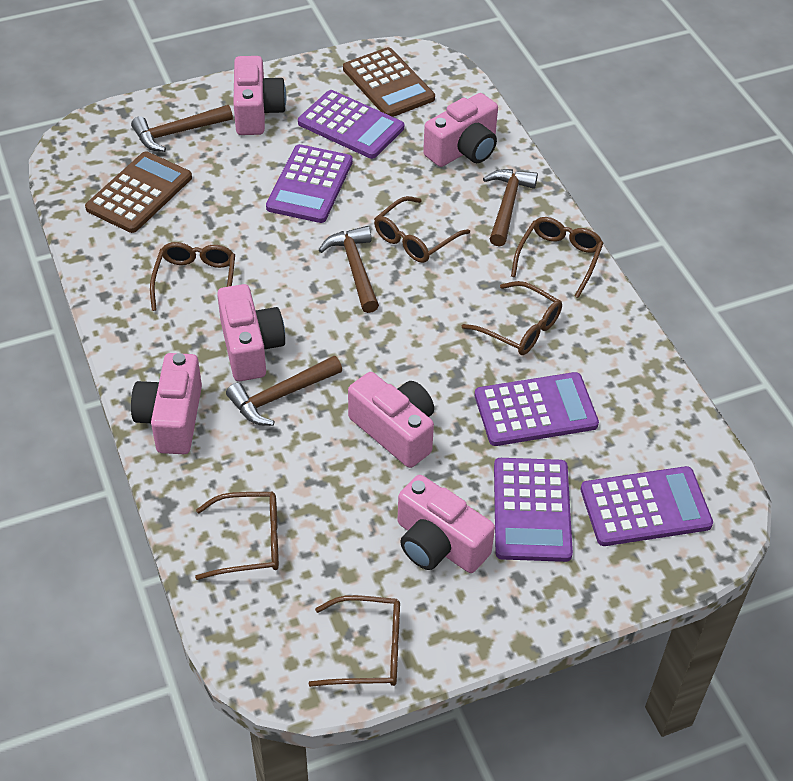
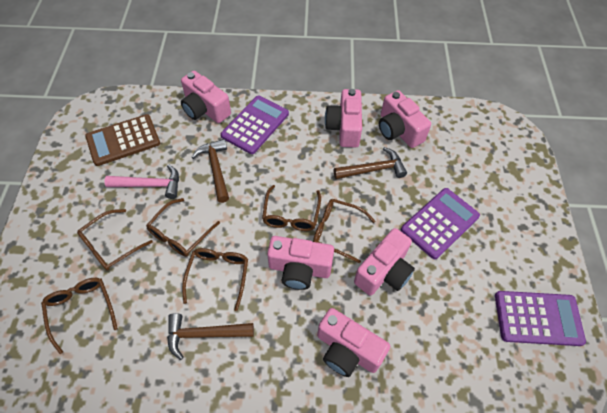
brown calculator: [85,151,192,233] [343,47,435,117] = 2 -> [85,114,160,166] = 1
brown hammer: [131,105,233,152] [226,356,342,426] [319,226,379,313] [483,169,538,246] = 4 -> [167,313,254,360] [192,139,229,203] [334,147,407,179] = 3
pink hammer: none = 0 -> [105,164,179,199] = 1
purple calculator: [266,144,353,223] [298,90,404,159] [475,372,599,446] [494,458,573,562] [581,466,713,546] = 5 -> [221,95,289,154] [401,188,480,259] [495,291,586,346] = 3

